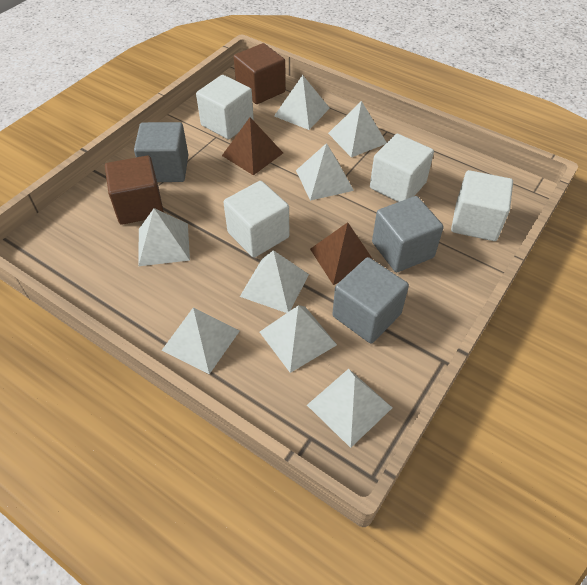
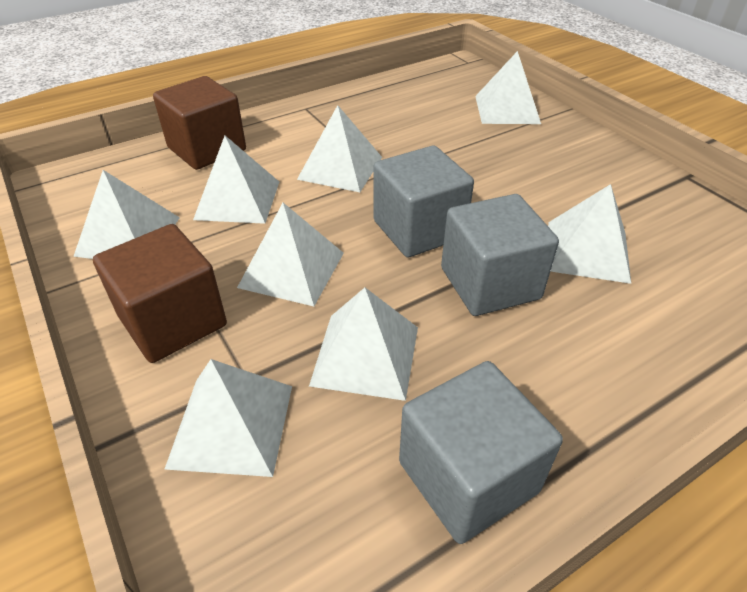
brown pyramid: [222,117,283,175] [310,222,373,285] = 2 -> none = 0
white cube: [196,75,254,139] [223,181,289,258] [370,134,434,202] [451,170,513,241] = 4 -> none = 0

